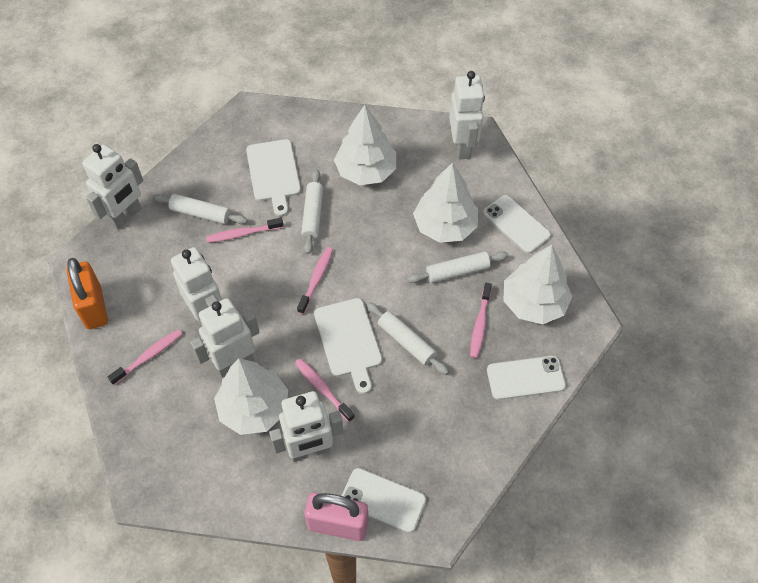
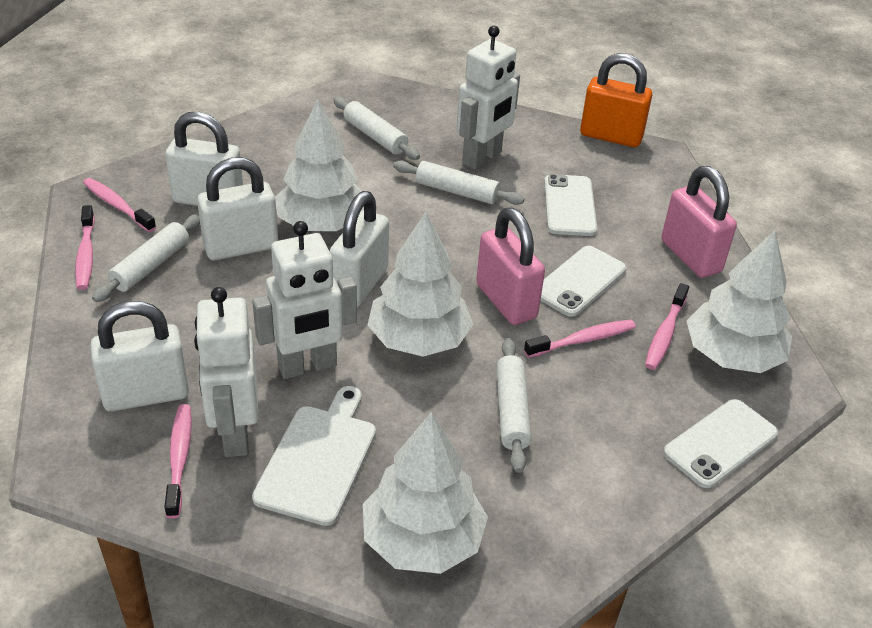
pink padlock: [304,492,369,541] = 1 -> [476,208,545,325] [661,166,737,278] = 2
white cutting board: [246,139,301,216] [314,298,382,394] = 2 -> [252,386,376,526] = 1
white padlock: none = 0 -> [90,301,189,411] [165,112,243,206] [197,157,278,260] [330,191,389,308] = 4
white robot: [82,144,143,230] [171,247,222,321] [190,298,260,377] [269,391,343,462] [449,71,485,159] = 5 -> [194,287,259,457] [252,221,357,379] [456,26,520,170] = 3

